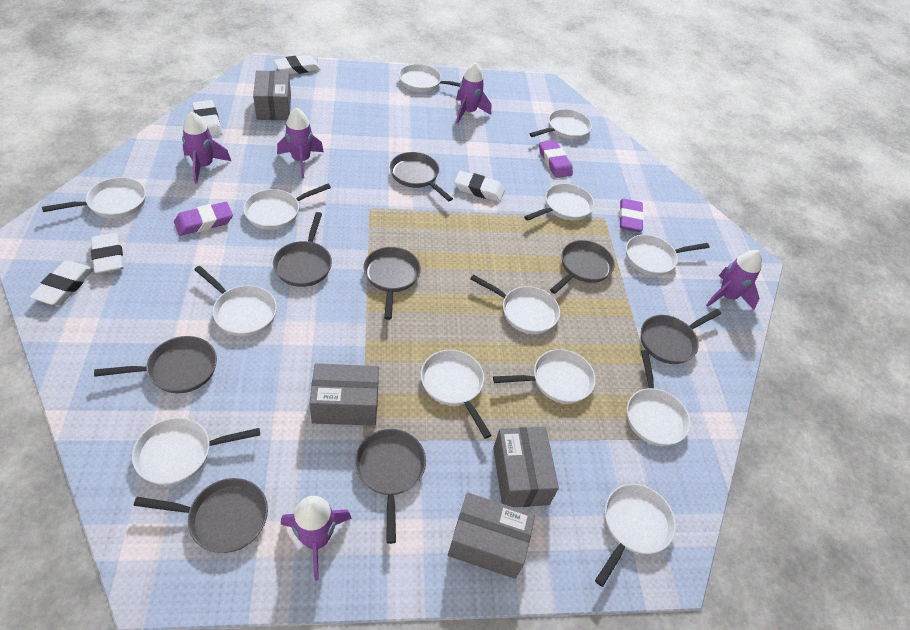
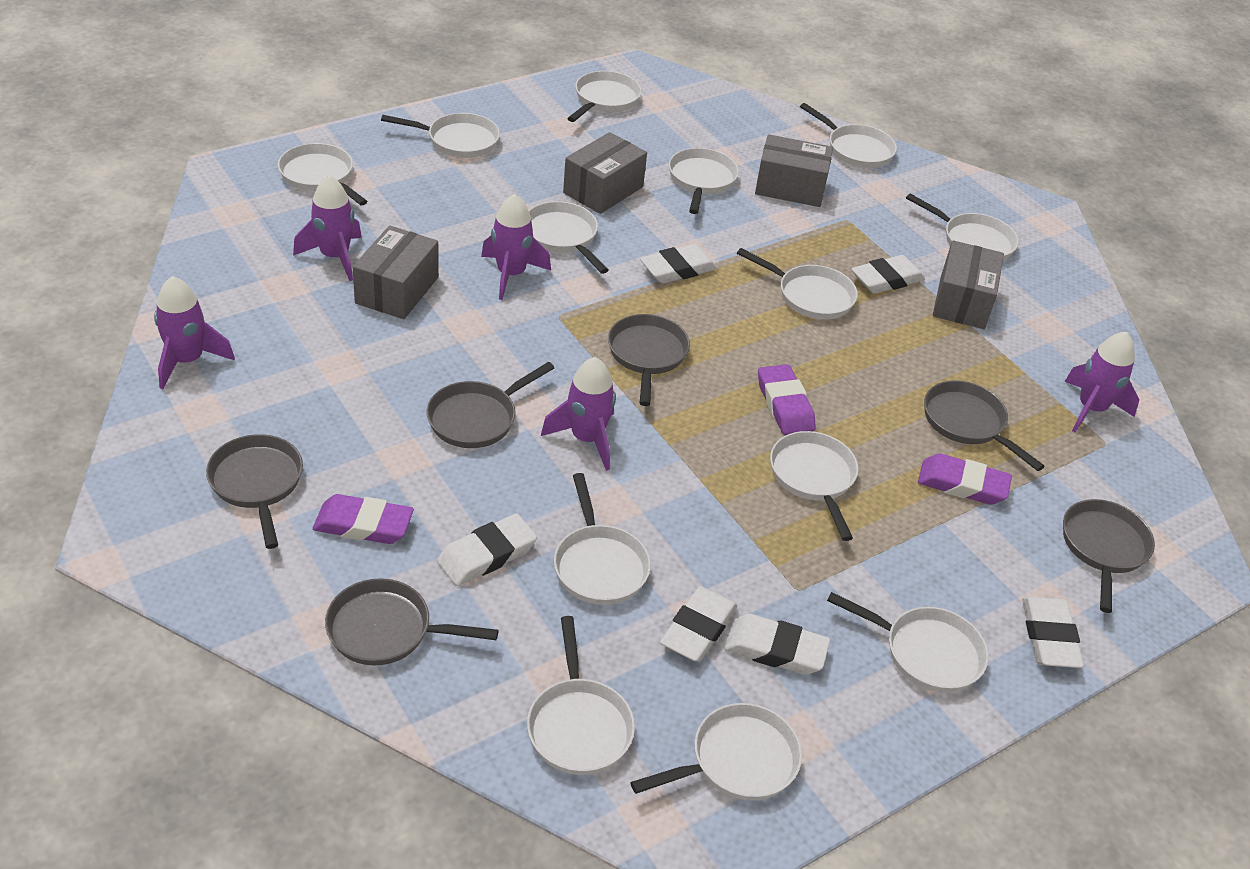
grey pan: [94,336,217,393] [134,478,268,553] [273,212,332,287] [355,429,426,544] [364,247,421,320] [390,152,453,201] [550,240,615,294] [641,309,721,364] = 8 -> [206,434,303,549] [325,578,499,666] [426,362,554,448] [608,314,690,406] [924,380,1045,471] [1063,499,1155,613] = 6
white eraser: [30,261,94,305] [91,233,124,274] [192,100,222,136] [274,55,320,75] [454,171,505,202] = 5 -> [437,513,537,586] [640,244,717,283] [660,586,737,662] [724,614,830,675] [851,255,925,294] [1022,597,1084,668] = 6

